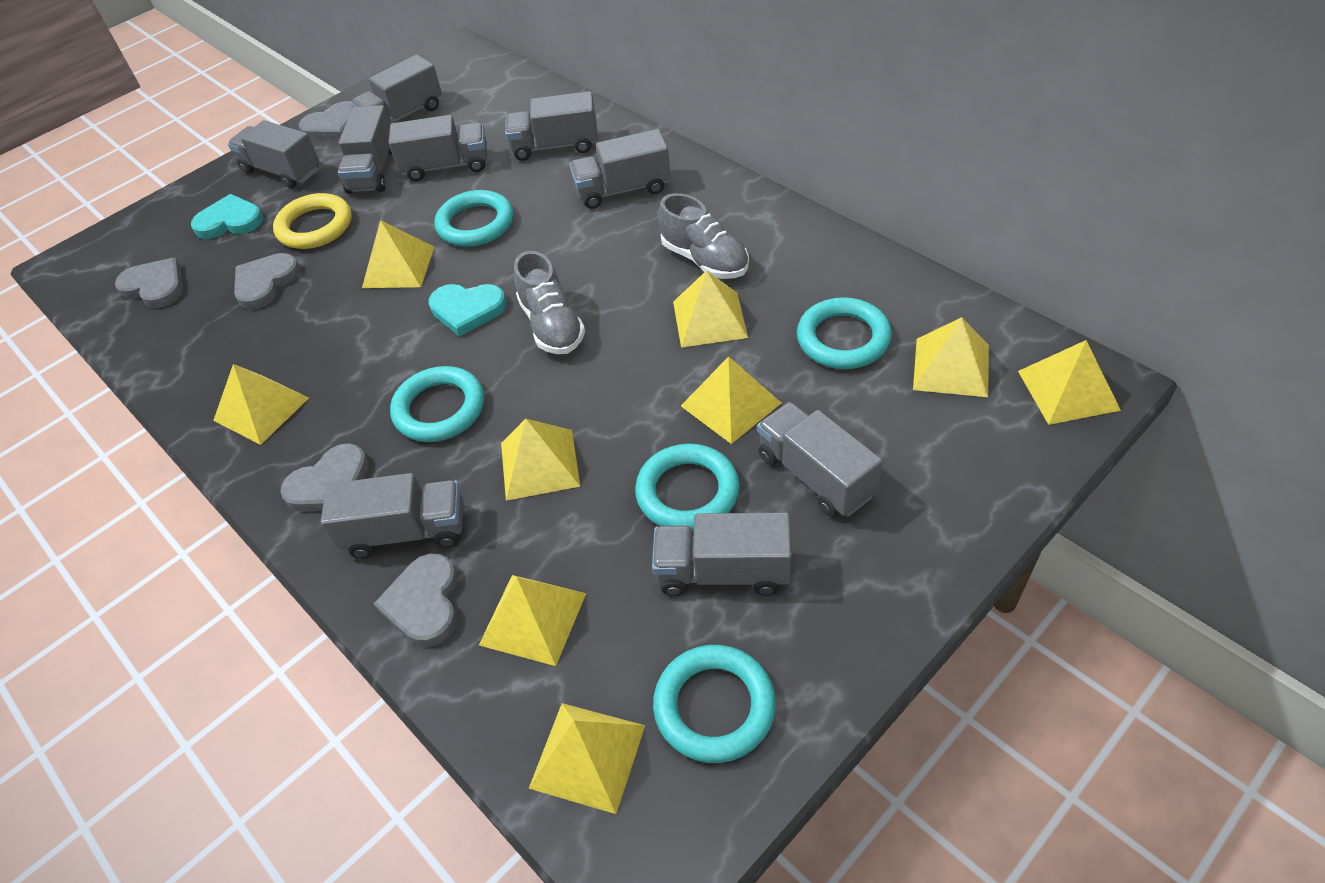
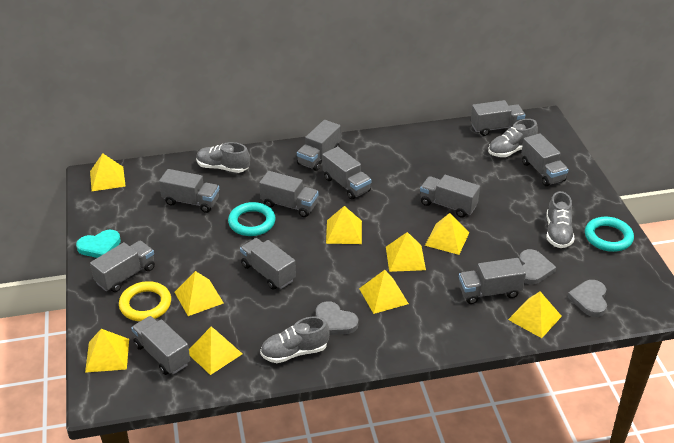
grey heart: [115,258,183,308] [234,253,300,309] [280,443,369,512] [299,101,352,140] [374,554,458,647] = 5 -> [316,301,358,335] [519,249,556,284] [567,280,607,317] = 3
grey shoe: [514,251,585,354] [658,193,749,279] = 2 -> [196,142,250,173] [260,317,330,363] [488,119,538,157] [546,191,574,248] = 4
grey truck: [228,120,320,188] [321,473,464,559] [338,105,392,194] [351,55,442,124] [389,115,487,181] [505,91,598,161] [570,129,671,209] [652,512,792,596] [757,402,882,517] = 9 -> [90,241,155,292] [131,316,190,375] [159,169,219,213] [240,238,296,290] [259,171,319,217] [297,120,341,171] [322,147,371,200] [420,175,480,218] [459,258,526,304] [471,100,525,136] [521,133,569,186] = 11
turquoise heart: [191,194,263,239] [429,284,506,336] = 2 -> [76,230,121,258] = 1
turquoise ring: [390,366,484,442] [435,190,513,247] [635,443,740,532] [653,645,776,763] [797,297,892,369] = 5 -> [228,202,276,236] [585,217,634,252] = 2

